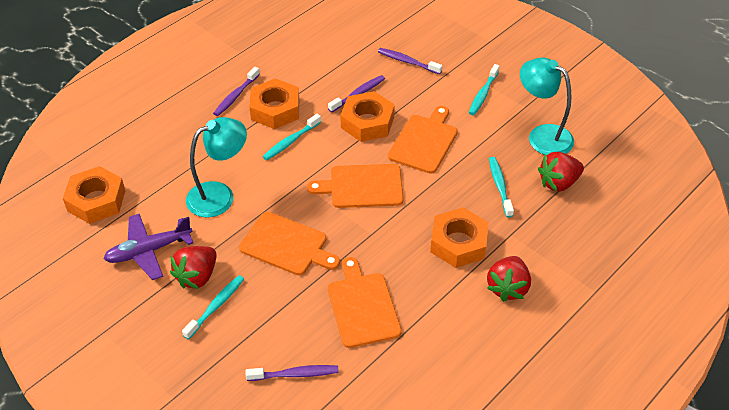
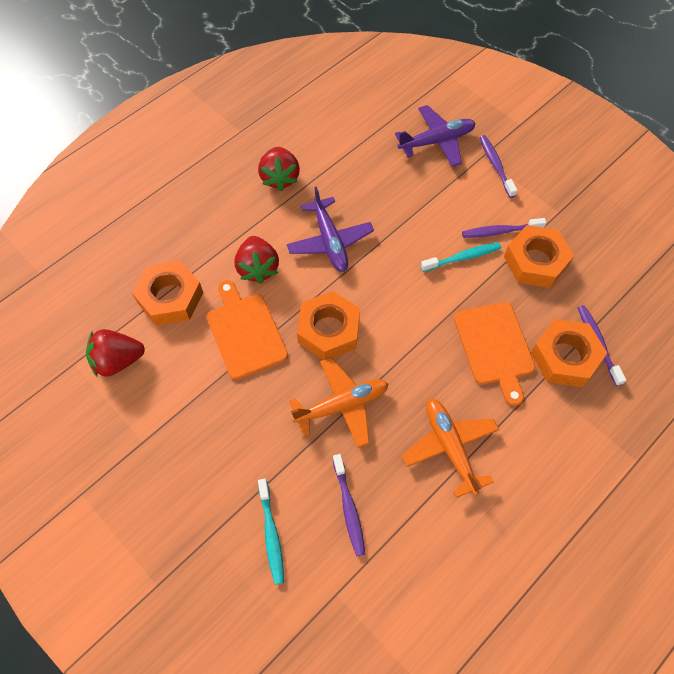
orange cutting board: [239,212,340,275] [307,164,403,208] [328,257,402,348] [388,106,458,174] = 4 -> [206,280,288,380] [454,302,535,406] = 2
orange plane: none = 0 -> [289,357,389,448] [402,399,499,498] = 2
purple plane: [103,214,194,280] = 1 -> [287,187,374,272] [395,105,476,167] = 2
turquoise lamp: [186,117,247,218] [520,58,574,155] = 2 -> none = 0
turquoise toothbrush: [182,275,244,340] [263,114,321,160] [469,64,499,115] [489,157,514,218] = 4 -> [258,479,284,585] [421,242,501,272] = 2

